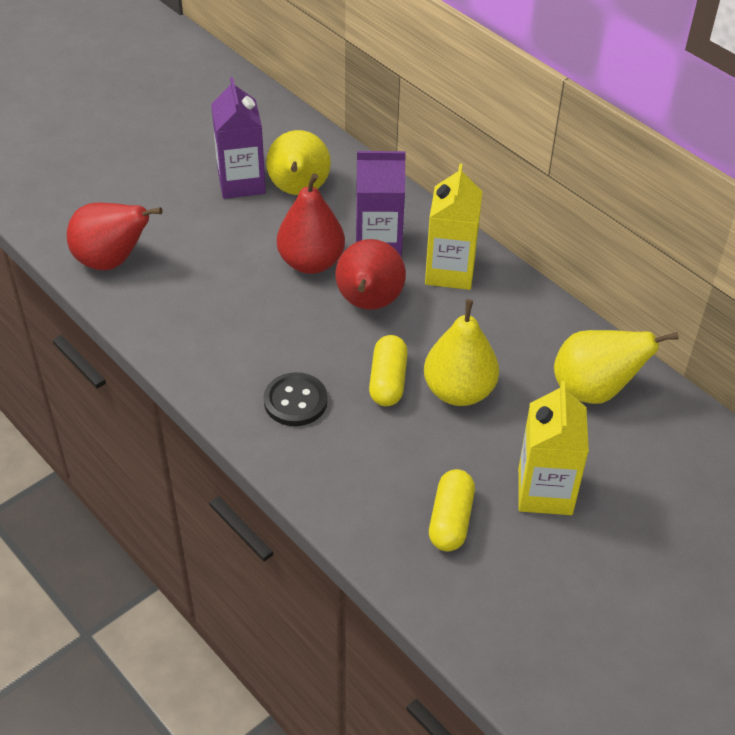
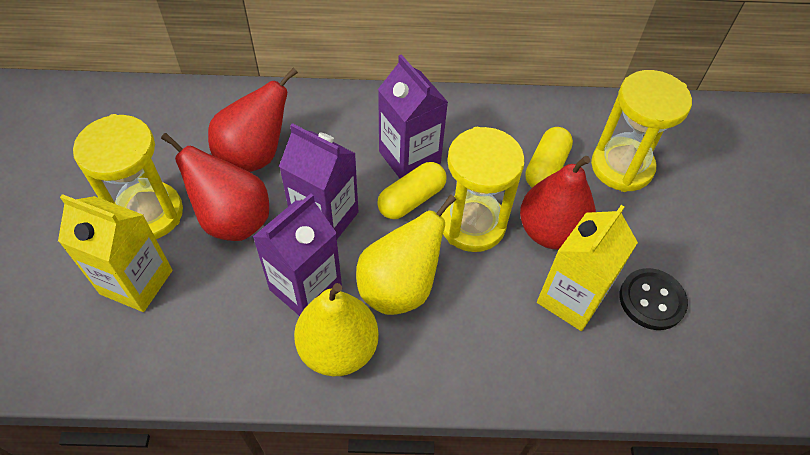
purple carton: [211,77,266,199] [356,151,406,257] = 2 -> [253,193,342,316] [279,123,358,239] [378,54,448,178] = 3
yellow hourglass: none = 0 -> [73,114,183,239] [441,127,525,252] [591,70,692,192] = 3
yellow pear: [266,130,331,195] [424,299,499,406] [554,330,679,404] = 3 -> [294,283,379,376] [356,194,456,315] = 2

